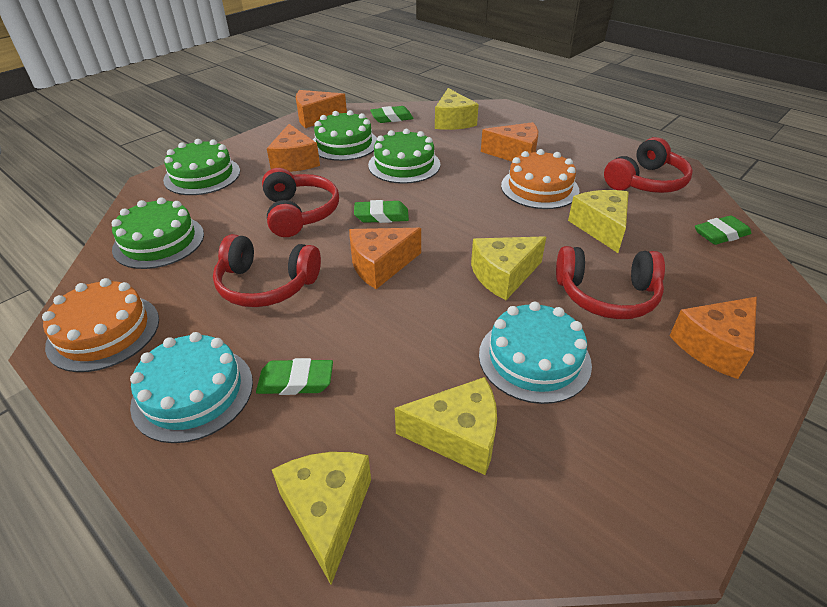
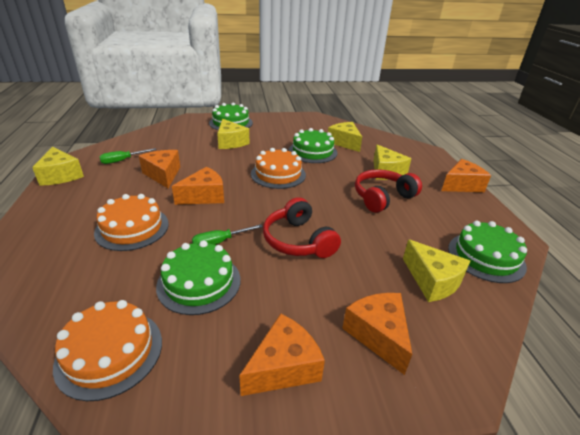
green eraser: [256,358,333,395] [354,200,409,223] [370,106,413,123] [695,215,751,245] = 4 -> none = 0
green screwdriver: none = 0 -> [100,148,156,164] [192,224,263,245] = 2
orange cake: [42,278,159,372] [501,149,580,209] = 2 -> [53,300,162,401] [94,194,169,251] [251,148,306,189] = 3
red headphones: [213,234,321,307] [262,168,339,237] [556,246,665,319] [604,137,693,193] = 4 -> [263,197,341,258] [355,169,422,213] = 2
turquoise cake: [130,332,253,443] [479,302,592,404] = 2 -> none = 0

